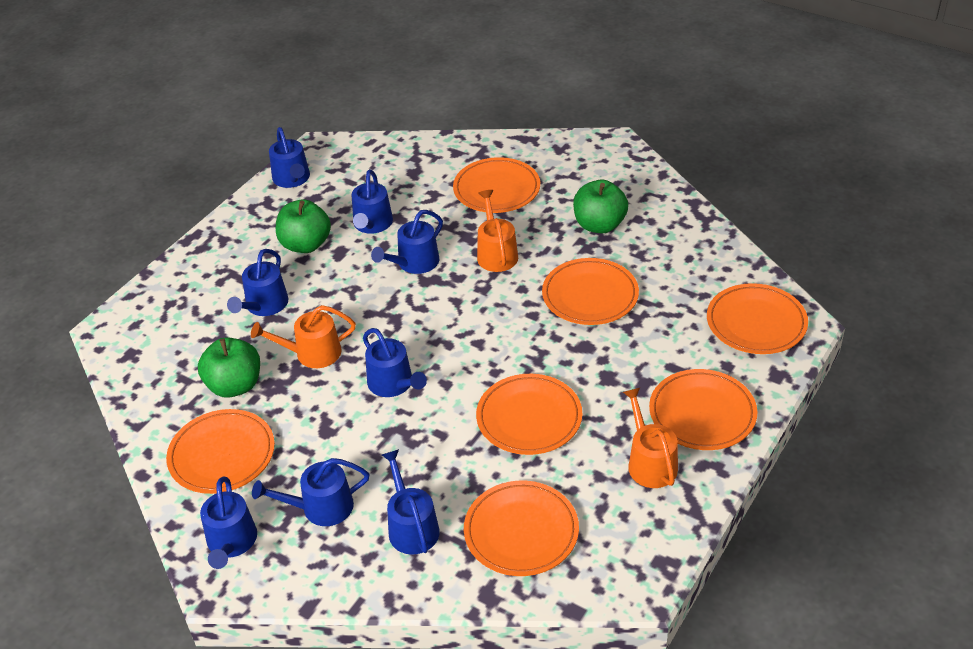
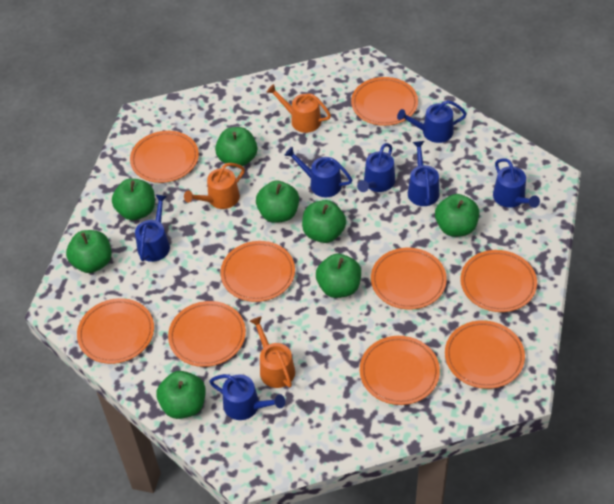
blue watering can: [200,477,257,569] [227,249,288,316] [252,458,369,526] [269,127,310,188] [352,169,393,234] [363,328,427,397] [371,210,443,274] [382,449,440,555] = 8 -> [135,194,170,262] [209,374,285,420] [284,147,352,197] [357,143,395,192] [397,100,467,143] [408,141,439,206] [493,158,540,208] = 7
green apple: [198,337,260,398] [276,199,331,253] [573,180,628,233] = 3 -> [66,230,112,273] [112,179,155,220] [157,371,206,419] [215,127,257,168] [256,181,299,223] [302,200,346,243] [316,254,361,298] [435,194,479,237] = 8
orange plate: [166,409,275,494] [453,157,540,213] [464,481,579,576] [476,374,582,455] [542,258,639,325] [649,369,758,450] [707,283,808,354] = 7 -> [77,298,154,364] [130,131,199,183] [168,301,246,367] [220,241,295,302] [351,77,418,126] [360,336,440,405] [371,248,447,310] [445,320,525,389] [461,250,537,312] = 9

